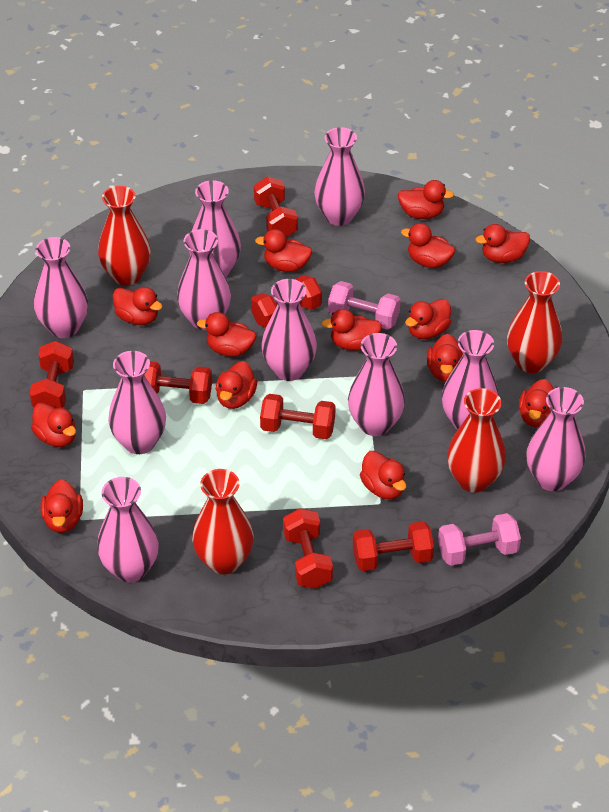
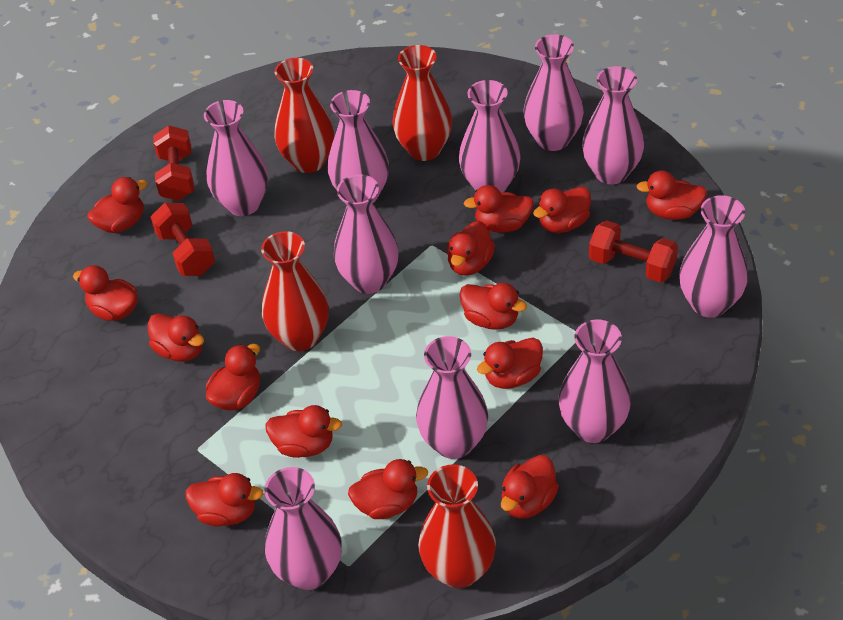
pink dumbbell: [328,281,401,330] [438,513,521,566] = 2 -> none = 0
red dumbbell: [29,341,74,408] [144,361,212,404] [251,275,322,328] [254,177,298,237] [260,394,336,439] [283,508,333,589] [353,521,434,571] = 7 -> [151,203,215,276] [153,125,194,201] [589,220,678,282] = 3

